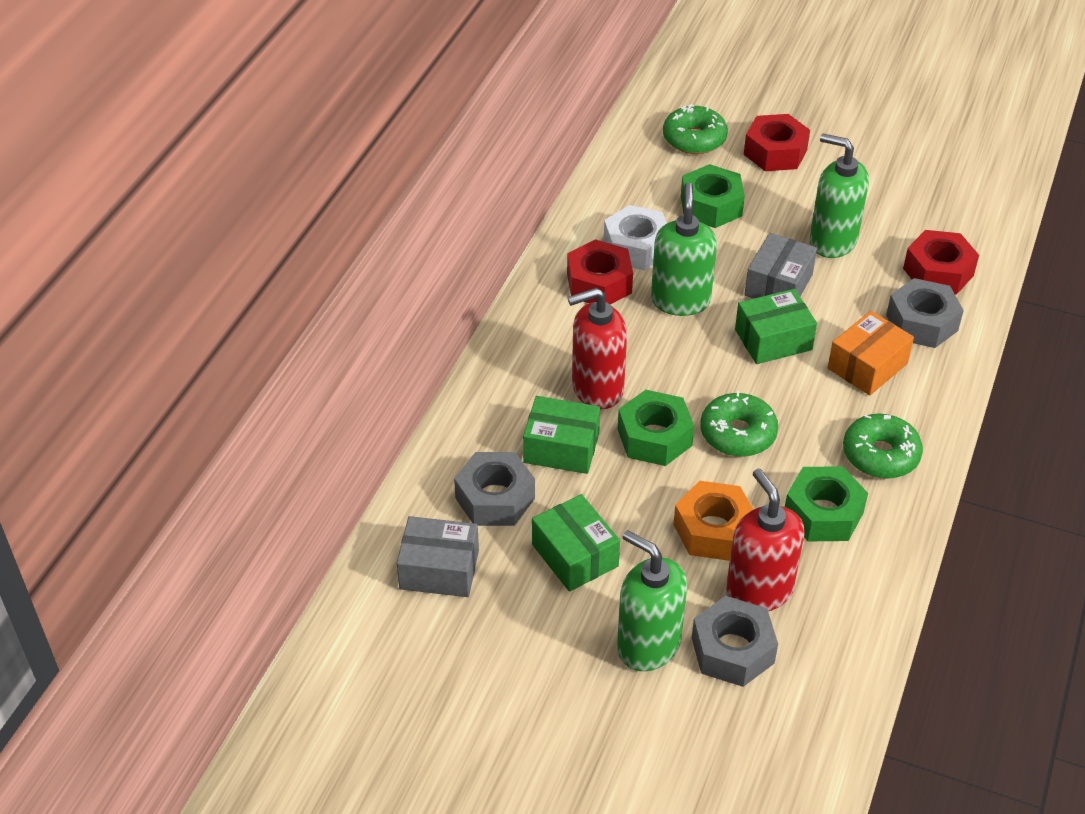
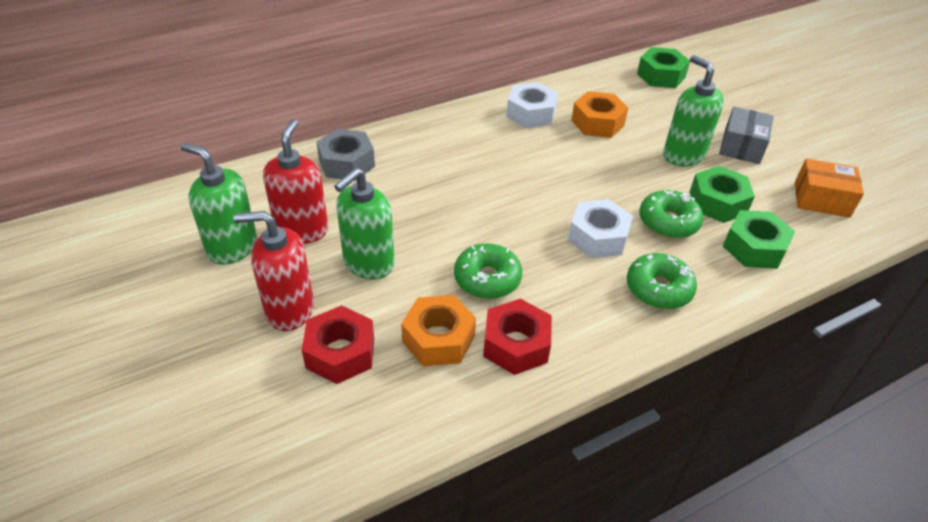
green box: [523,396,600,474] [532,494,620,592] [735,289,817,364] = 3 -> none = 0
grey box: [397,516,479,597] [744,233,817,299] = 2 -> [719,106,774,164] = 1
grey nut: [454,452,535,526] [692,596,778,687] [886,278,964,348] = 3 -> [316,129,375,181] = 1
orange nut: [673,481,754,561] = 1 -> [401,295,476,366] [571,91,628,138] = 2
red nut: [567,239,633,305] [744,114,810,171] [903,230,979,295] = 3 -> [302,305,374,384] [483,299,552,375] = 2
white nut: [604,205,667,270] = 1 -> [506,82,558,128] [568,199,633,258] = 2

